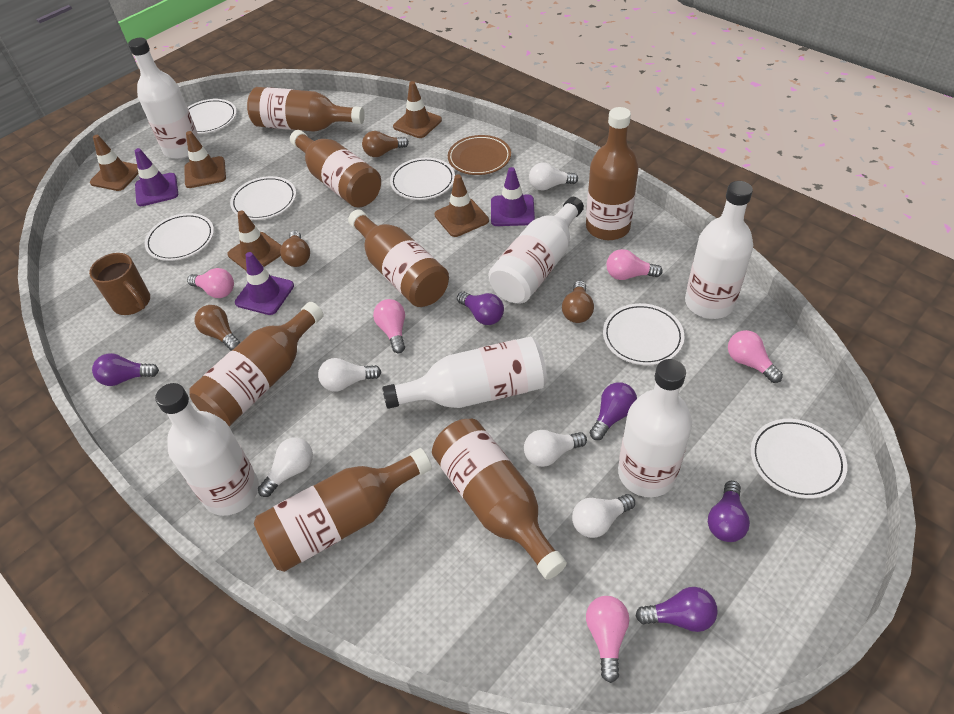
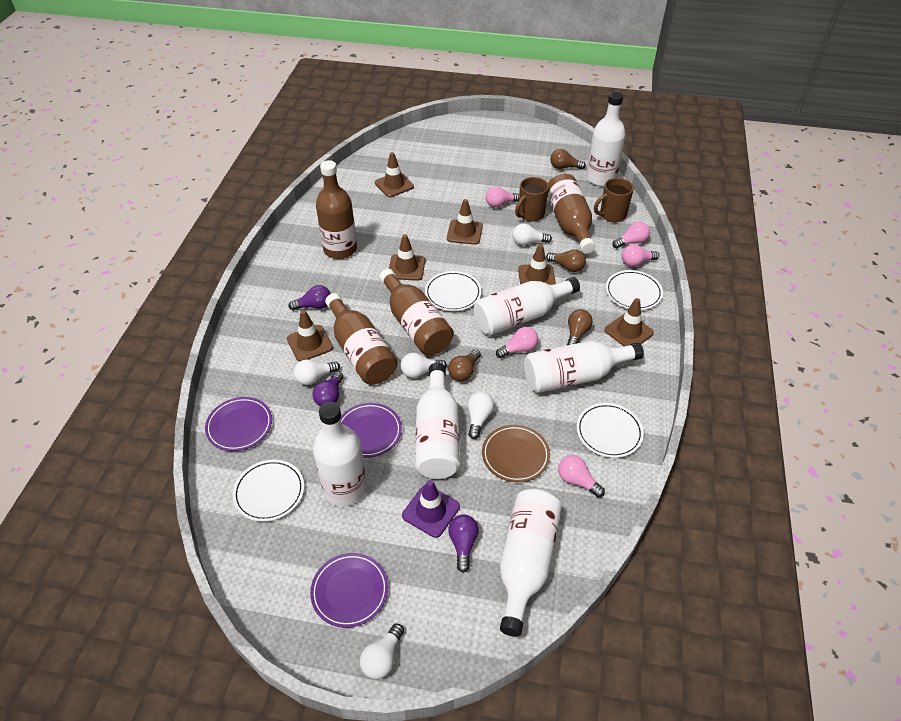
brown bottle: [190,302,324,426] [247,87,365,132] [254,448,432,572] [290,130,381,208] [348,209,449,307] [432,419,567,580] [586,107,639,240] = 7 -> [316,160,357,259] [325,293,397,384] [379,269,454,355] [548,174,595,254] = 4
brown mug: [89,253,150,315] = 1 -> [515,177,549,222] [594,178,634,222] = 2
brown traffic cone: [90,135,138,191] [184,131,226,188] [227,210,282,271] [393,81,442,138] [435,174,489,237] = 5 -> [287,310,333,362] [375,152,414,197] [389,234,425,281] [447,199,483,245] [518,244,556,285] [605,298,654,346] = 6
purple light bulb: [92,353,159,386] [457,292,504,325] [590,382,637,440] [635,587,718,632] [708,481,750,542] = 5 -> [289,285,331,311] [312,371,343,406] [448,514,479,573] = 3
purple plate: none = 0 -> [205,397,272,451] [310,553,388,628] [340,403,402,458] = 3
purple traffic cone: [135,148,178,206] [235,252,294,315] [491,167,535,226] = 3 -> [402,480,460,538] = 1
white plate: [145,213,214,261] [188,99,237,134] [230,176,296,220] [390,158,455,200] [603,303,684,365] [751,419,847,499] = 6 -> [233,459,304,522] [425,271,482,311] [577,403,644,458] [606,270,663,310] = 4

